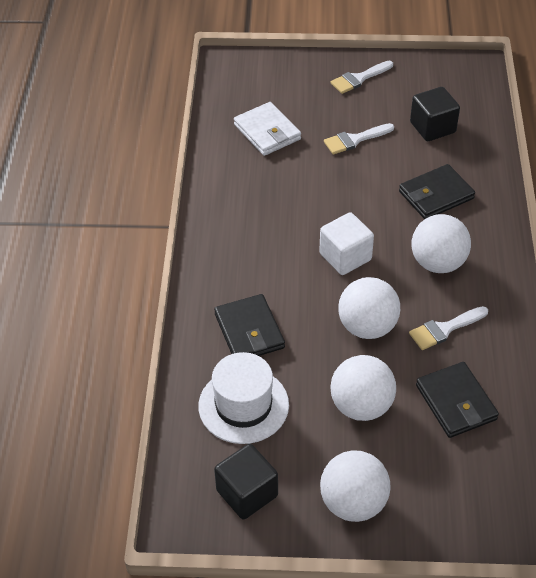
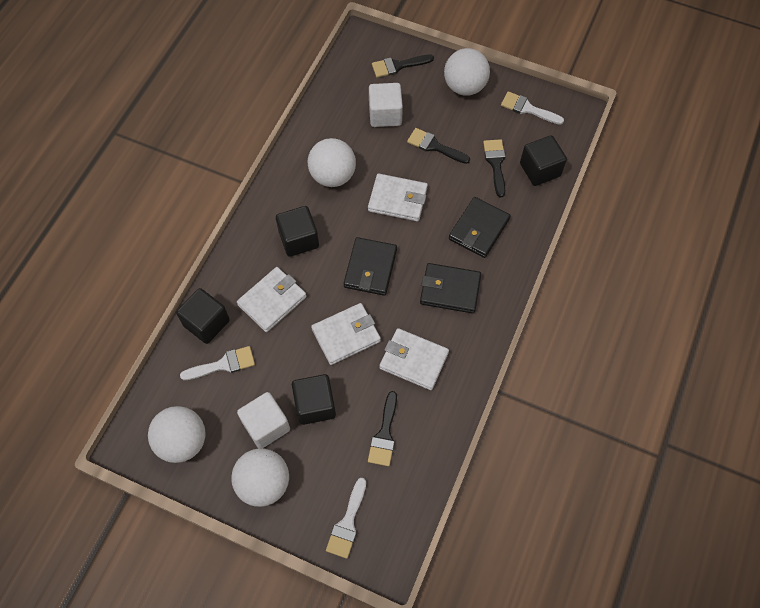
black brush: none = 0 -> [368,391,397,466] [372,55,434,78] [407,128,470,164] [483,139,506,197] = 4
black cube: [214,444,278,520] [410,87,460,141] = 2 -> [176,288,230,344] [276,206,319,257] [292,374,336,425] [520,135,567,186] = 4
white cube: [319,212,374,275] = 1 -> [237,392,290,448] [369,83,403,127] = 2
white hat: [198,352,289,444] = 1 -> none = 0
white wallet: [234,102,301,156] = 1 -> [237,267,307,332] [311,303,381,365] [368,174,428,221] [379,328,449,390] = 4

